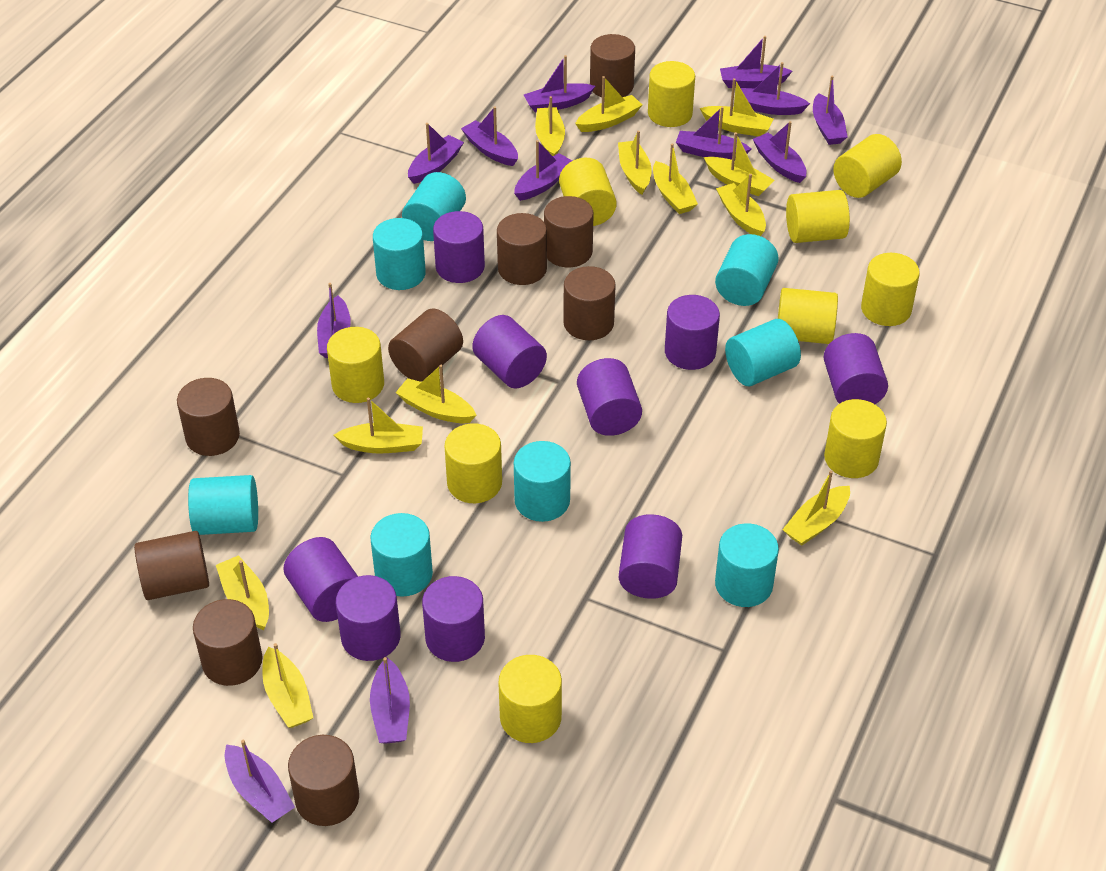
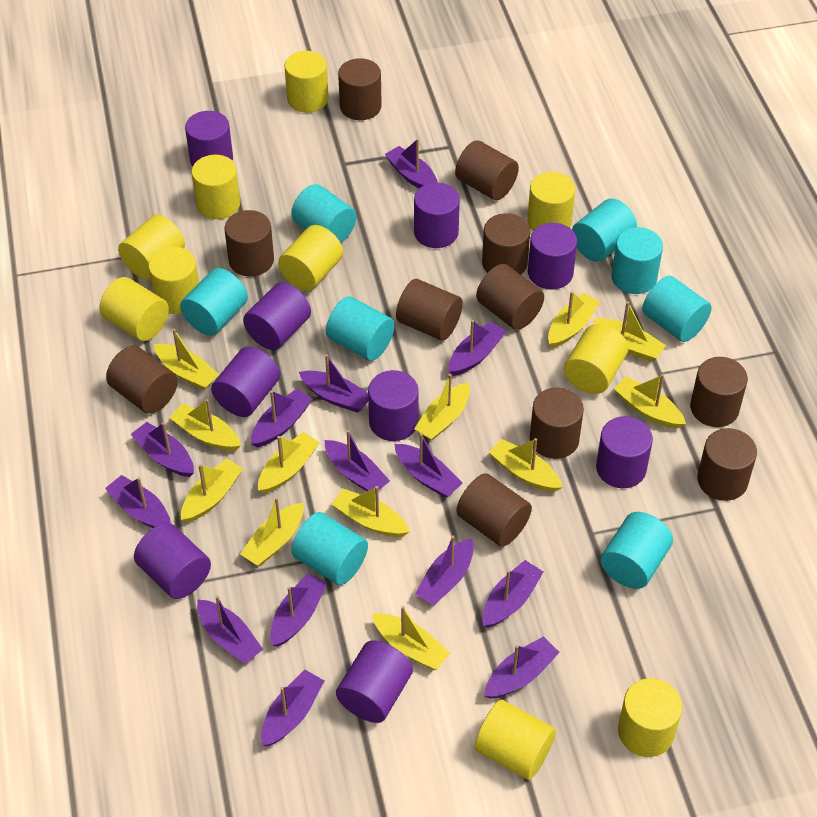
brown cylinder: [134,531,209,600] [177,378,240,456] [193,599,262,686] [288,735,359,826] [388,308,463,382] [497,213,547,285] [544,196,594,267] [563,266,616,340] [590,34,635,98] = 9 -> [106,346,178,414] [225,210,274,277] [338,58,382,120] [396,279,463,341] [455,140,519,200] [456,473,532,547] [476,264,544,330] [482,213,530,275] [530,388,584,459] [690,357,748,427] [697,428,757,501] = 11
purple boat: [224,740,295,823] [317,283,351,358] [370,657,410,744] [408,123,464,184] [461,106,518,166] [514,140,572,201] [523,55,595,113] [676,106,751,160] [720,36,792,88] [741,62,810,115] [753,121,807,183] [813,76,848,145] = 12 -> [105,475,171,528] [131,422,194,477] [197,595,263,664] [251,389,312,447] [261,670,324,746] [270,573,327,647] [299,354,368,413] [325,430,390,491] [385,139,438,189] [394,433,463,498] [415,536,474,605] [449,320,507,376] [482,560,543,628] [484,636,560,699] = 14

